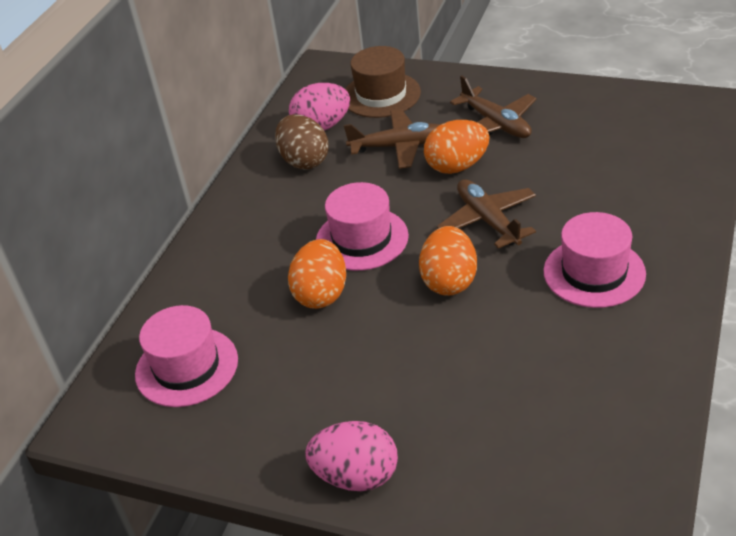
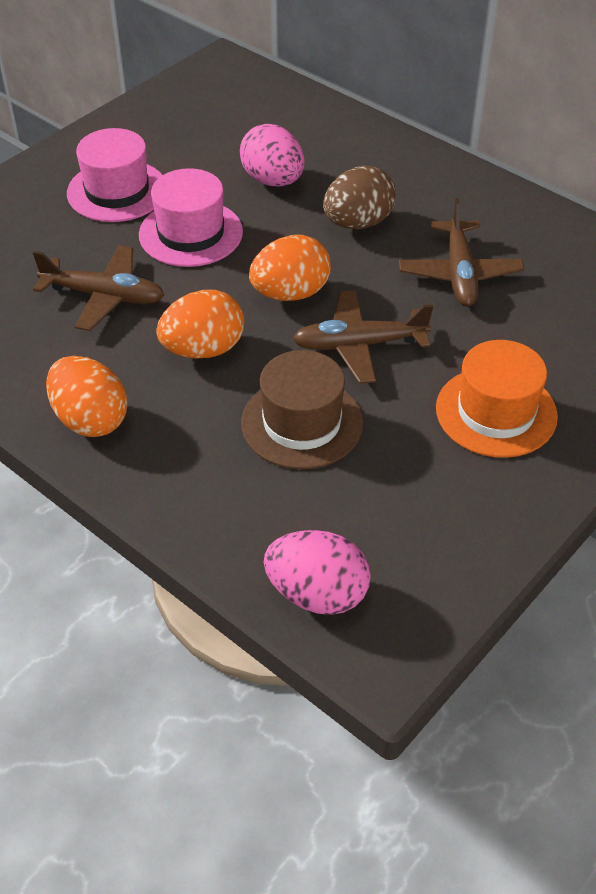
orange hat: none = 0 -> [436,340,558,458] = 1
pink hat: [135,305,238,407] [316,182,409,271] [544,212,646,308] = 3 -> [67,128,162,222] [139,168,243,267] = 2

